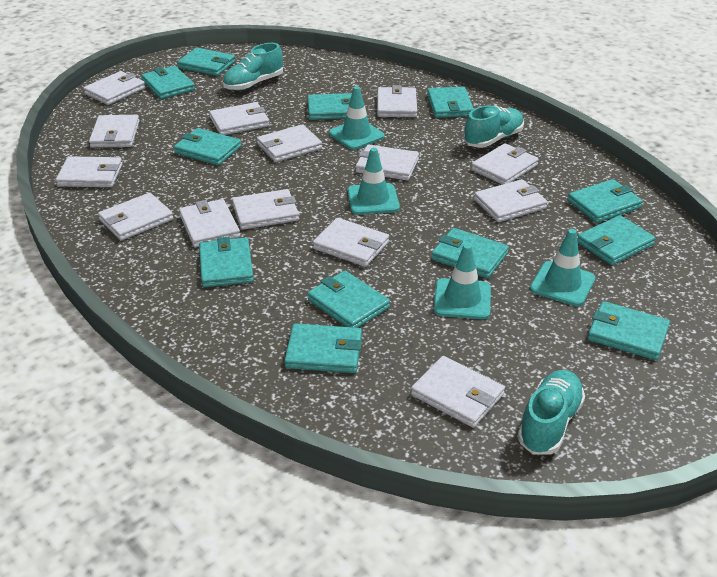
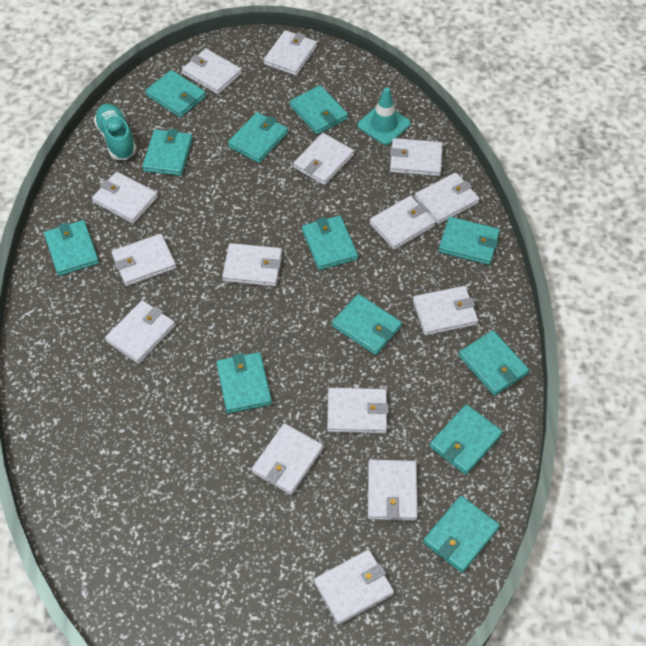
turquoise shoe: [222,43,283,91] [464,105,524,148] [518,370,585,455] = 3 -> [94,104,137,160] = 1
turquoise traffic cone: [329,86,385,150] [347,148,400,215] [434,244,491,319] [530,229,595,306] = 4 -> [358,87,411,145] = 1
white wallet: [56,156,122,187] [83,71,145,105] [89,115,139,148] [98,193,173,241] [179,199,240,247] [209,102,269,135] [232,189,299,230] [257,124,322,162] [313,218,389,267] [356,144,419,180] [377,85,417,117] [411,356,505,428] [471,143,539,185] [474,179,547,222] = 14 -> [92,172,158,224] [105,300,175,364] [111,234,176,286] [182,49,242,94] [222,243,282,287] [252,423,323,495] [264,30,317,76] [293,133,354,185] [314,550,394,625] [327,388,389,434] [368,459,418,521] [370,196,435,250] [390,138,443,176] [413,286,478,335] [414,173,480,224] = 15

